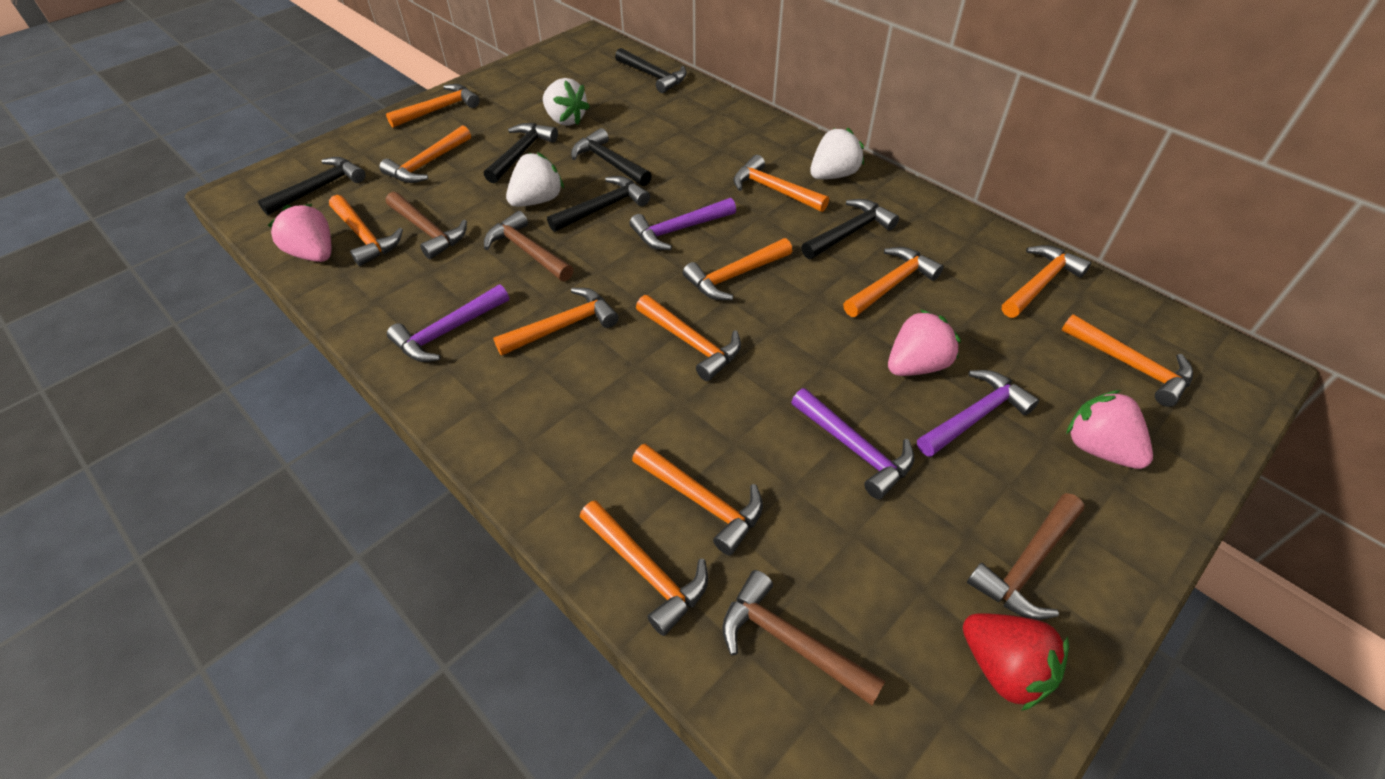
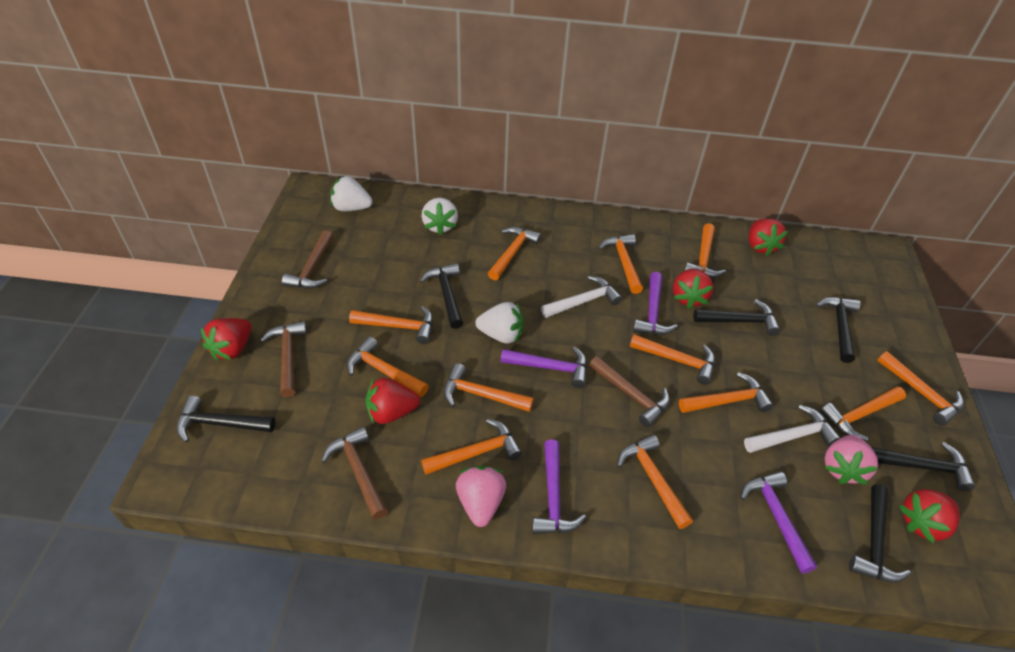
pink strawberry: [268,204,331,262] [888,309,961,376] [1066,390,1153,469] = 3 -> [456,466,506,527] [824,435,878,485] = 2
red strawberry: [963,613,1069,711] = 1 -> [201,318,251,361] [366,378,420,424] [673,269,714,309] [749,218,788,256] [899,489,960,543] = 5
white hammer: none = 0 -> [541,276,622,318] [744,405,841,453] = 2

